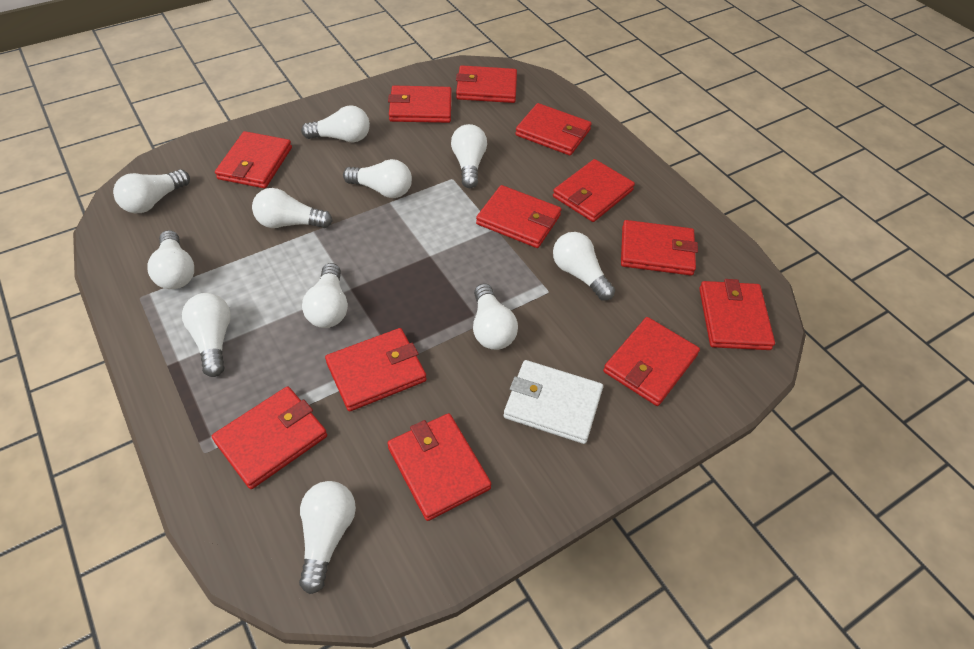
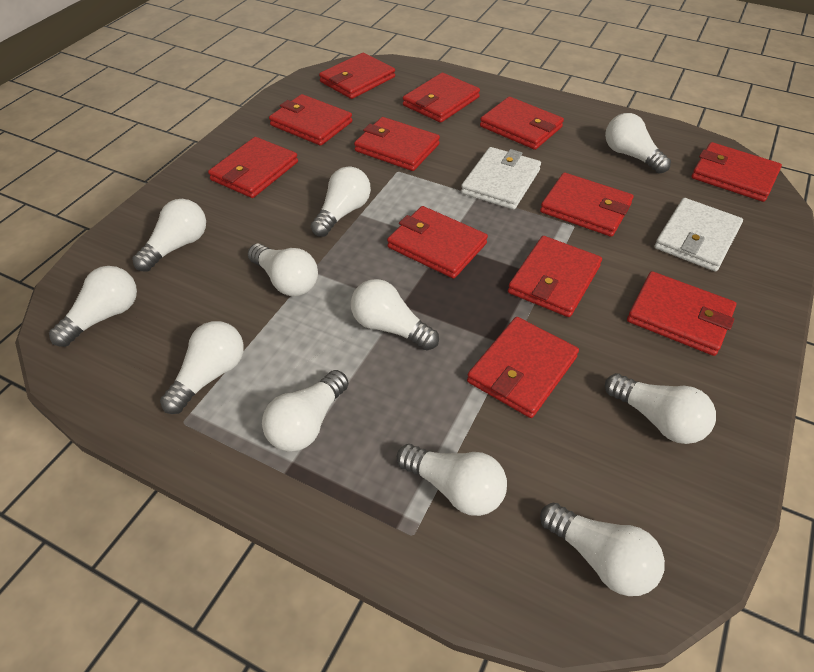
white wallet: [504,360,603,444] = 1 -> [461,147,541,210] [654,198,743,272] = 2

